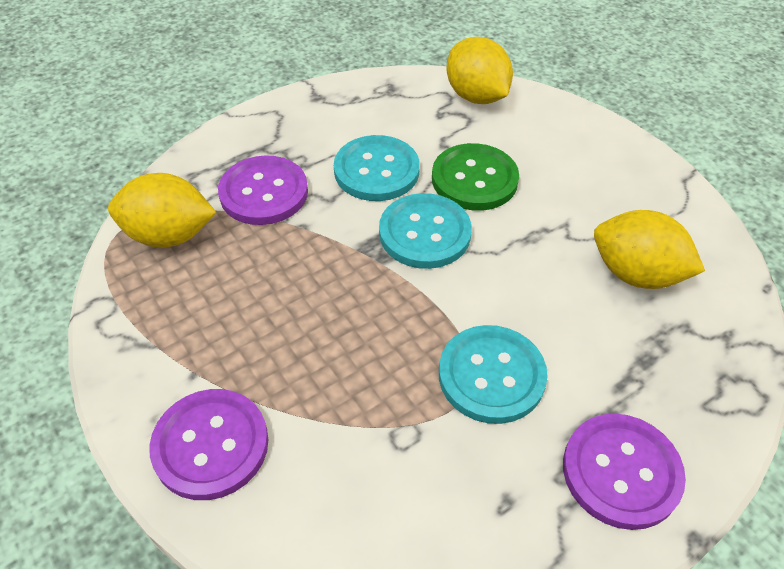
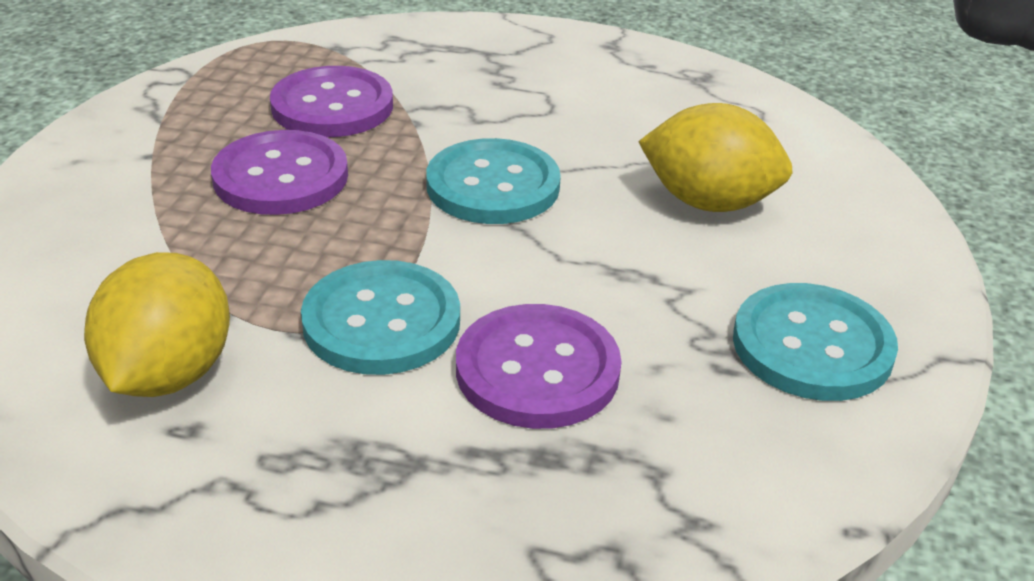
green button: [432,143,519,211] = 1 -> none = 0
yellow lemon: [108,173,216,248] [446,37,513,104] [594,210,705,289] = 3 -> [84,252,230,397] [638,103,793,212] = 2

